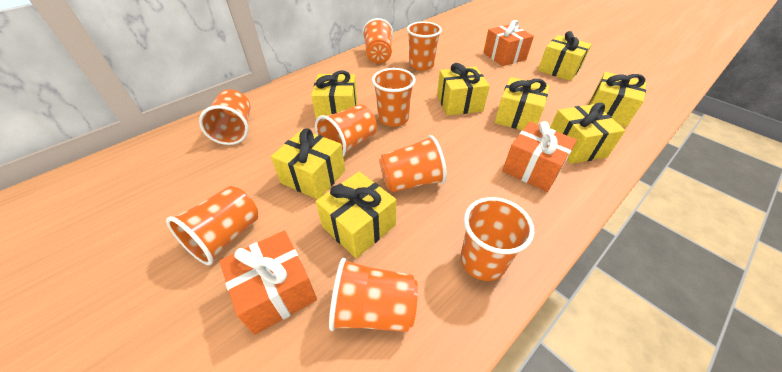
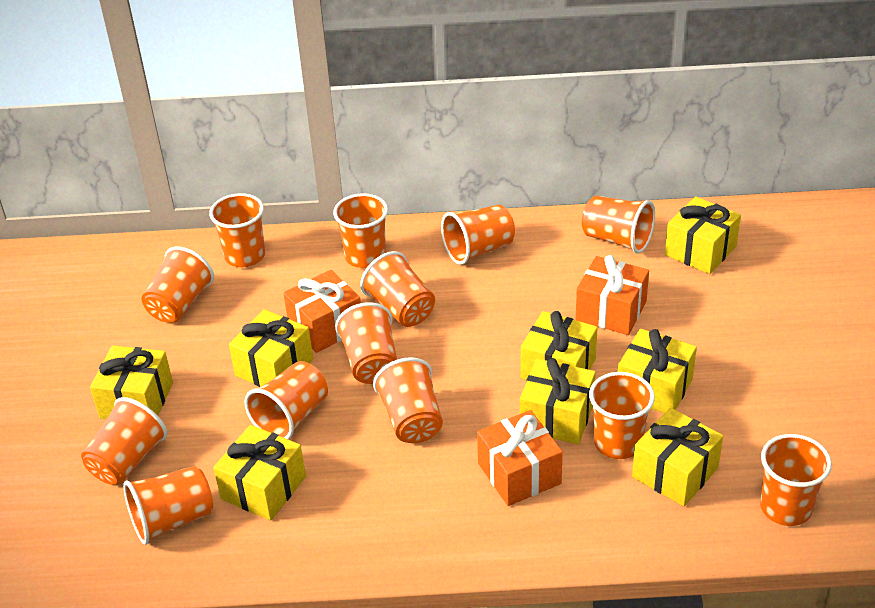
orange cup: [166,186,258,265] [199,89,251,145] [315,104,377,157] [329,258,418,332] [362,18,393,63] [372,68,416,127] [379,135,447,192] [407,21,442,71] [460,197,534,281] = 9 -> [81,397,168,485] [123,466,213,545] [141,246,214,323] [209,193,265,267] [244,361,328,440] [333,193,388,268] [335,302,397,384] [360,251,435,327] [373,357,443,443] [441,205,515,265] [582,196,655,254] [589,372,655,459] [760,434,832,526] = 13

